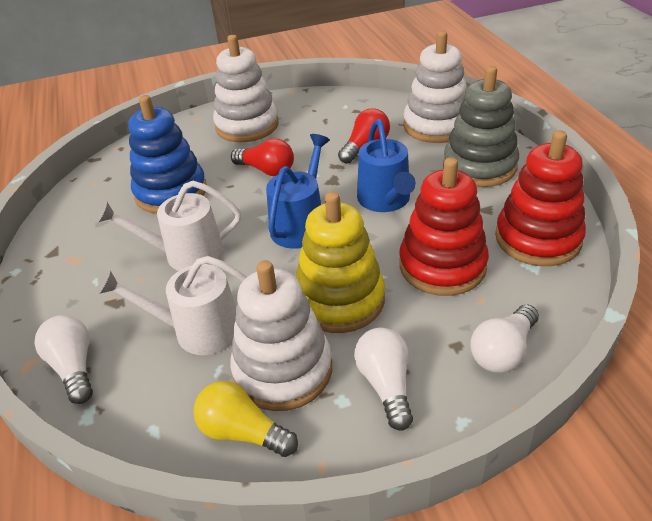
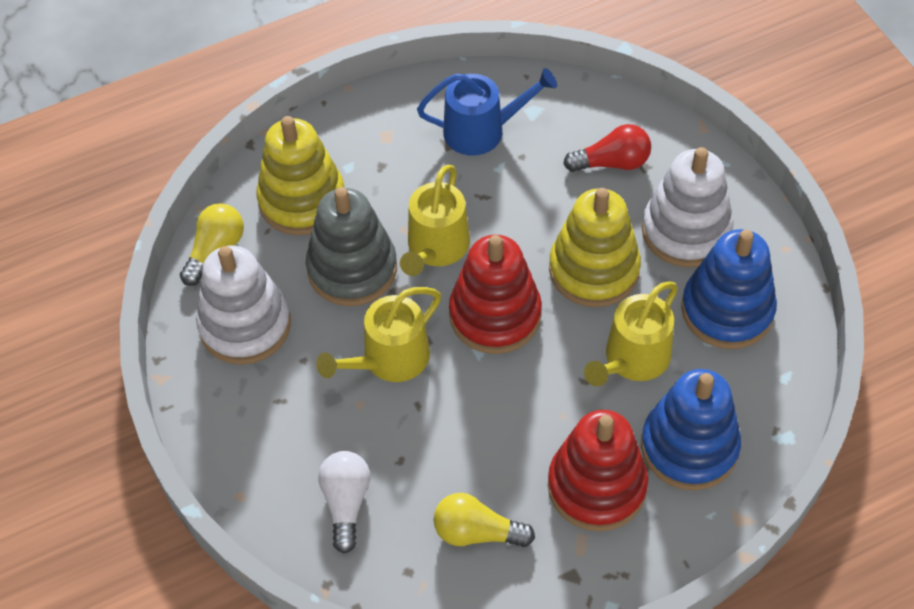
blue stacking toy: [128,95,207,214] = 1 -> [641,369,741,490] [681,229,777,349] = 2
blue watering can: [266,134,330,249] [357,119,416,212] = 2 -> [417,68,557,156] = 1
red light bulb: [231,138,294,176] [338,108,390,164] = 2 -> [563,124,651,172] = 1
white light bulb: [35,315,93,404] [354,328,413,430] [470,304,539,373] = 3 -> [318,451,370,554] = 1
white stacking toy: [213,35,279,142] [230,260,332,411] [403,31,467,143] = 3 -> [196,245,291,365] [642,147,734,267] = 2
white watering can: [97,181,241,271] [98,256,247,355] = 2 -> none = 0
yellow light bulb: [193,381,298,457] = 1 -> [180,203,244,286] [433,493,535,547] = 2
yellow stacking toy: [296,192,385,333] = 1 -> [256,116,344,235] [549,188,641,307] = 2
yellow watering can: none = 0 -> [316,287,441,382] [400,165,470,276] [584,281,678,386] = 3

